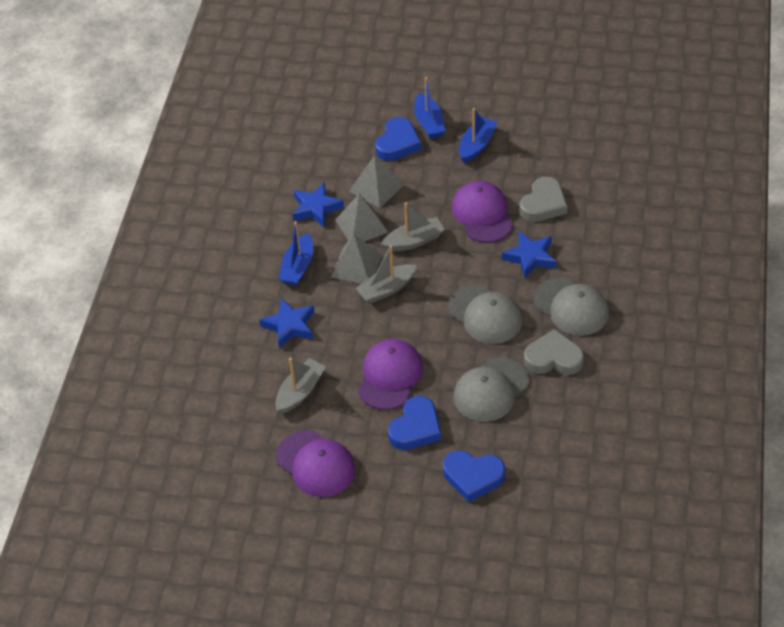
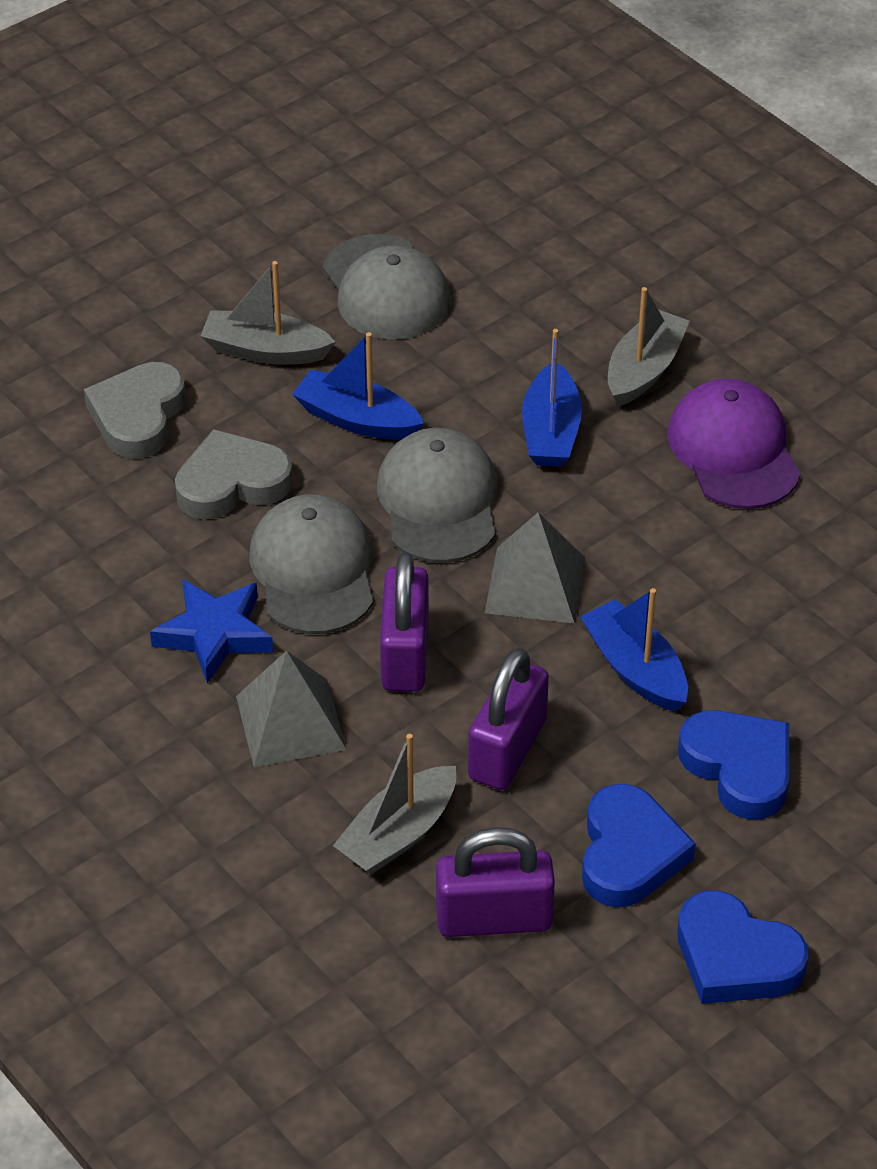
blue star: [259,298,314,348] [292,182,344,227] [502,231,556,278] = 3 -> [150,579,273,683] = 1
grey pyramid: [331,234,382,284] [335,194,388,242] [349,155,404,208] = 3 -> [236,651,347,767] [485,512,585,624] = 2
purple cap: [276,430,356,497] [358,339,423,410] [452,181,513,243] = 3 -> [667,378,801,509] = 1
purple padlock: none = 0 -> [380,552,429,692] [436,827,555,937] [468,648,549,790] = 3

